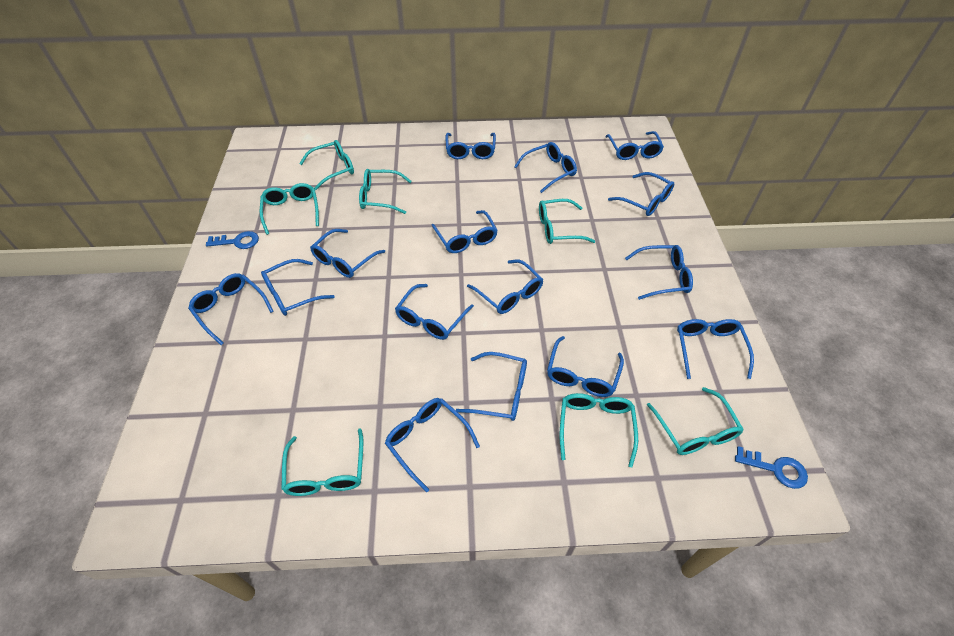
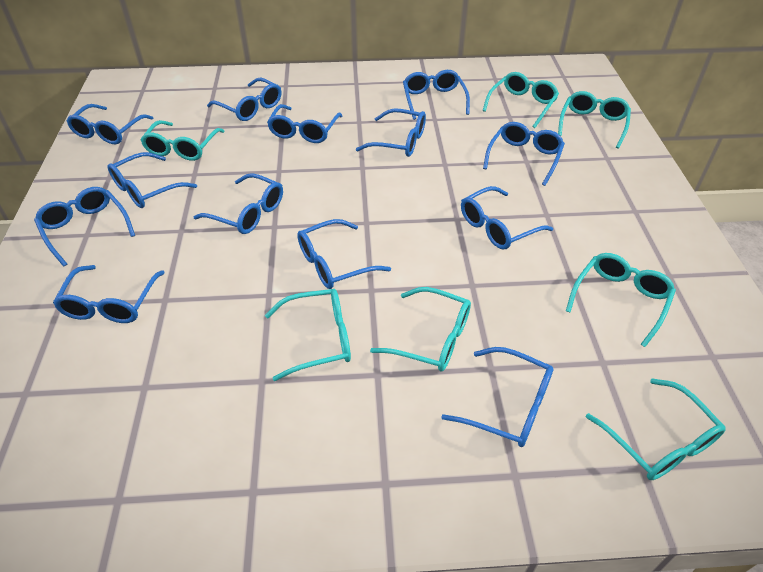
blue glasses: [188,273,274,345] [261,259,334,316] [310,229,385,278] [385,398,480,492] [395,284,474,340] [431,210,498,253] [445,133,496,159] [456,352,527,421] [467,259,544,314] [514,142,577,193] [547,336,624,397] [605,131,664,160] [608,172,674,216] [625,245,693,300] [677,319,754,379] = 15 -> [34,187,135,267] [53,265,165,323] [67,104,153,144] [107,152,197,208] [194,173,283,234] [207,78,281,121] [267,104,342,143] [297,219,391,289] [356,109,426,157] [403,70,470,120] [441,347,553,447] [461,186,553,250] [483,122,565,186] = 13
blue key: [206,231,259,249] [735,446,808,489] = 2 -> none = 0

